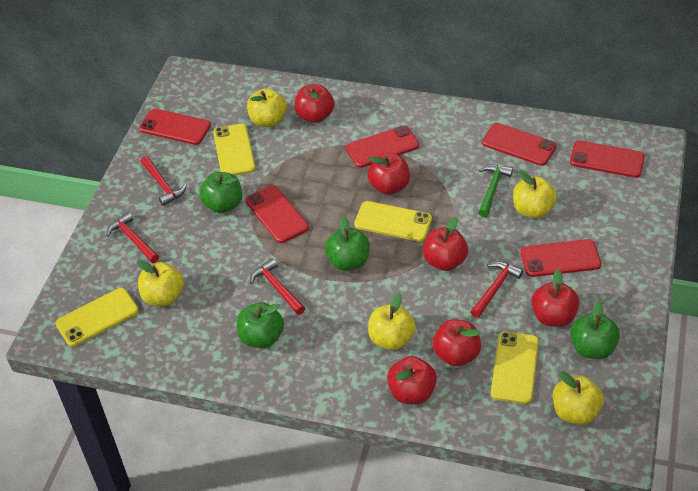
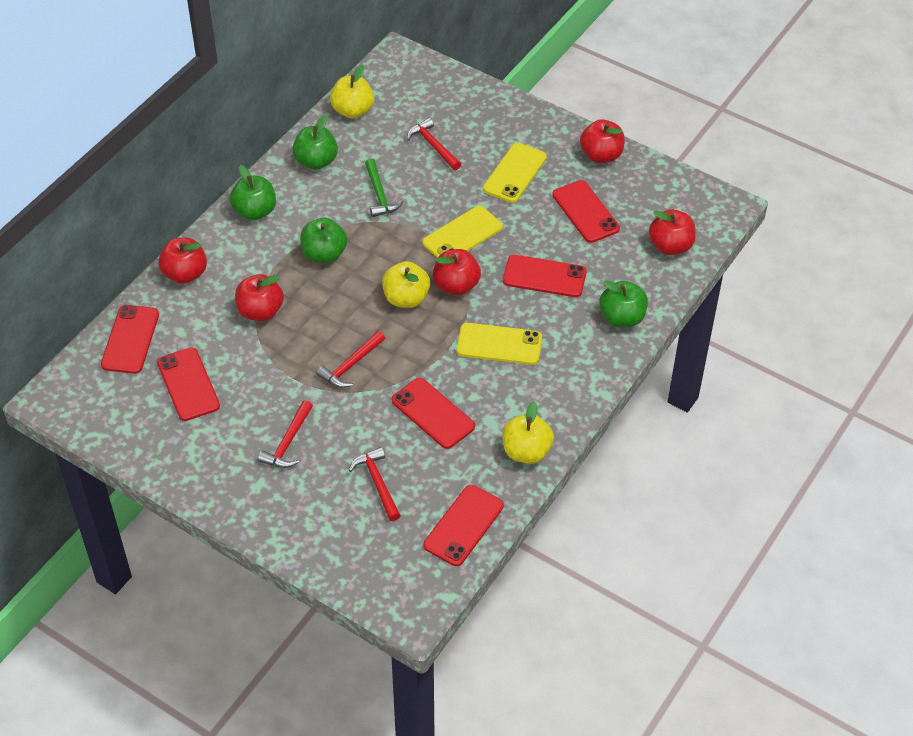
red apple: [295,84,334,123] [368,153,410,195] [387,356,437,404] [423,217,468,271] [433,319,481,366] [531,269,579,327] = 6 -> [158,238,207,284] [235,274,284,321] [433,249,481,295] [580,119,625,163] [649,209,696,255] = 5
yellow apple: [137,260,184,306] [247,88,287,127] [368,293,416,350] [513,170,557,219] [553,371,604,425] = 5 -> [330,65,374,118] [382,261,430,308] [502,401,554,464] = 3
yellow phone: [55,288,139,347] [213,124,255,175] [354,201,432,242] [491,331,539,404] = 4 -> [423,206,503,258] [457,323,542,365] [483,143,547,203] = 3

